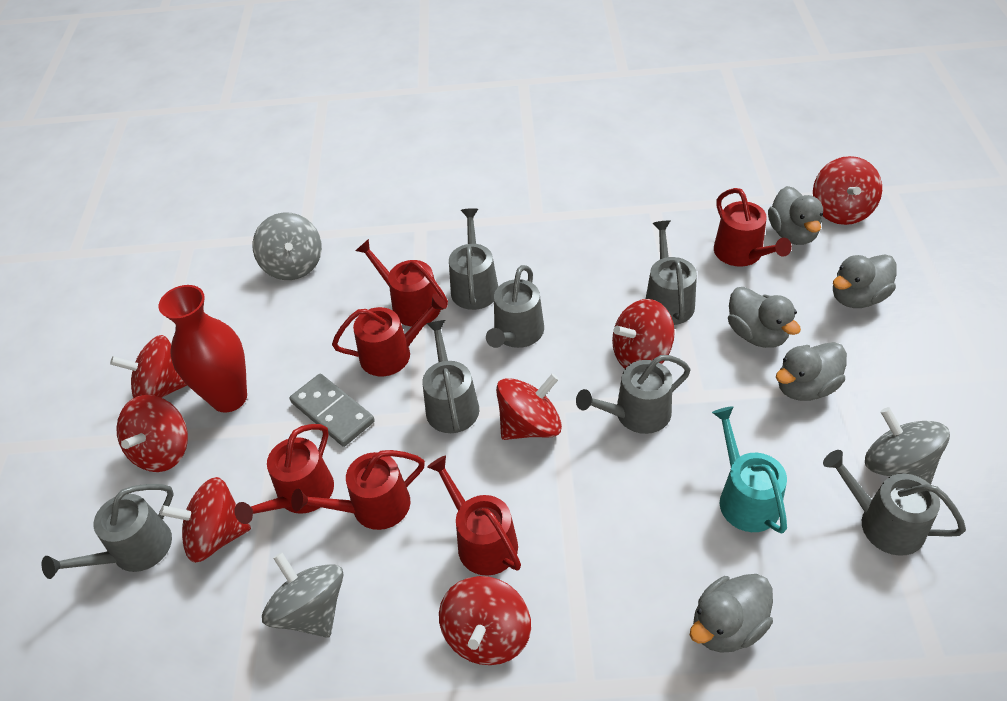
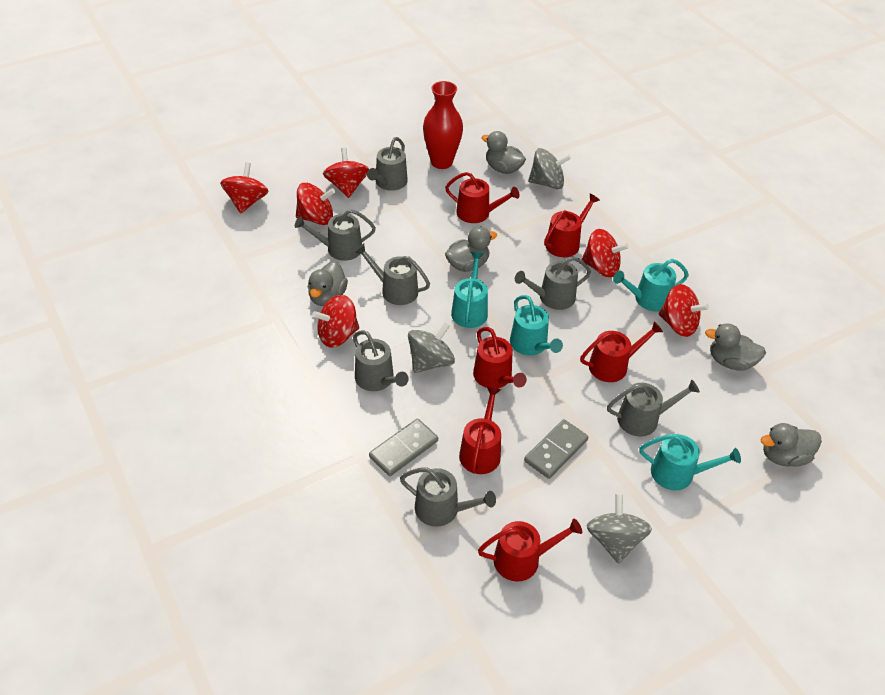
grey domino: [290,374,375,447] = 1 -> [369,419,438,476] [524,419,588,479] = 2
red spinning top: [110,335,187,398] [116,395,188,472] [160,477,251,563] [439,576,531,665] [496,374,562,440] [612,299,675,369] [813,156,882,225] = 7 -> [220,162,268,214] [296,183,335,225] [312,295,359,348] [323,147,369,198] [581,229,629,277] [659,284,709,337] = 6
turquoise watering can: [712,406,787,534] = 1 -> [451,252,488,328] [510,295,563,356] [613,259,689,312] [639,434,741,490] = 4

